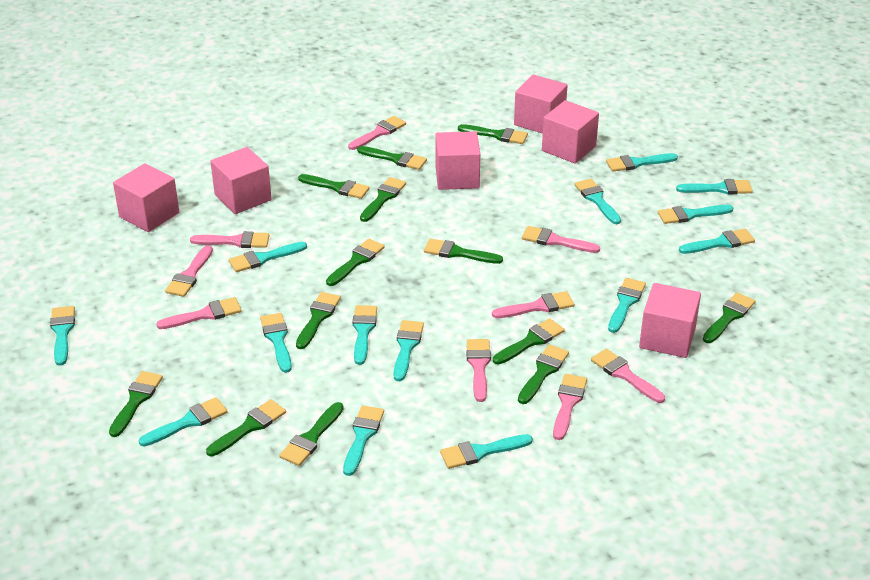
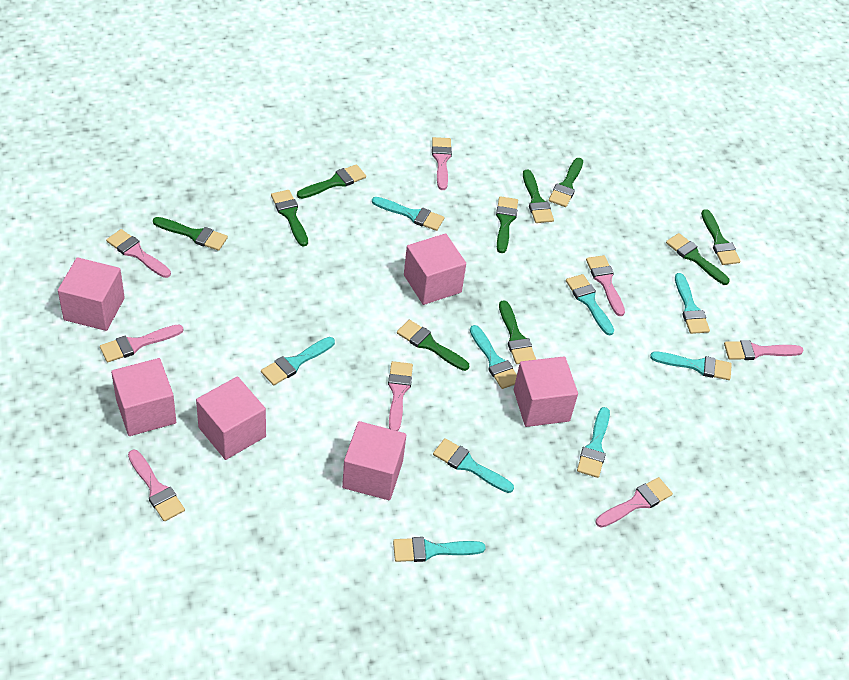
green brush: [109,371,163,437] [206,399,286,457] [279,402,344,466] [296,292,341,349] [298,174,370,199] [326,239,385,286] [357,146,427,170] [360,177,406,222] [424,238,503,264] [458,124,528,144] [493,318,565,365] [518,344,569,404] [703,292,755,343] = 13 -> [153,217,228,251] [271,190,308,247] [297,164,366,199] [397,320,469,371] [496,196,518,253] [499,300,536,364] [523,170,554,223] [549,158,583,207] [666,233,730,285] [701,209,740,265] = 10
pink brush: [156,297,242,329] [165,245,213,297] [190,231,270,248] [348,116,406,150] [467,339,491,402] [492,291,574,318] [522,226,600,253] [553,374,587,440] [591,349,665,403] = 9 -> [100,324,183,362] [106,229,171,278] [128,450,185,521] [388,361,413,431] [432,137,452,190] [586,255,625,316] [596,477,673,528] [724,340,804,360] = 8
turquoise brush: [50,306,75,366] [139,397,228,447] [229,242,307,272] [260,313,292,373] [343,406,384,476] [353,305,377,365] [394,320,424,381] [440,434,533,469] [575,179,621,224] [606,153,678,172] [608,278,646,333] [658,205,733,224] [676,179,753,194] [679,229,755,254] = 14 -> [261,337,335,385] [372,197,444,231] [393,537,486,562] [433,438,514,493] [470,325,517,389] [566,274,614,336] [577,407,610,478] [650,352,732,380] [675,273,710,334] = 9

